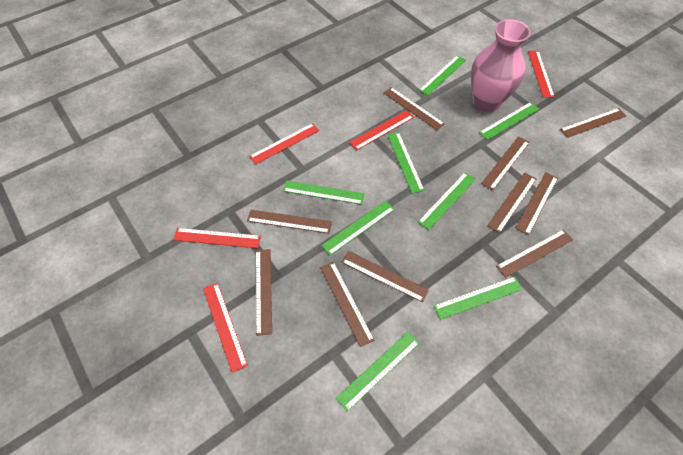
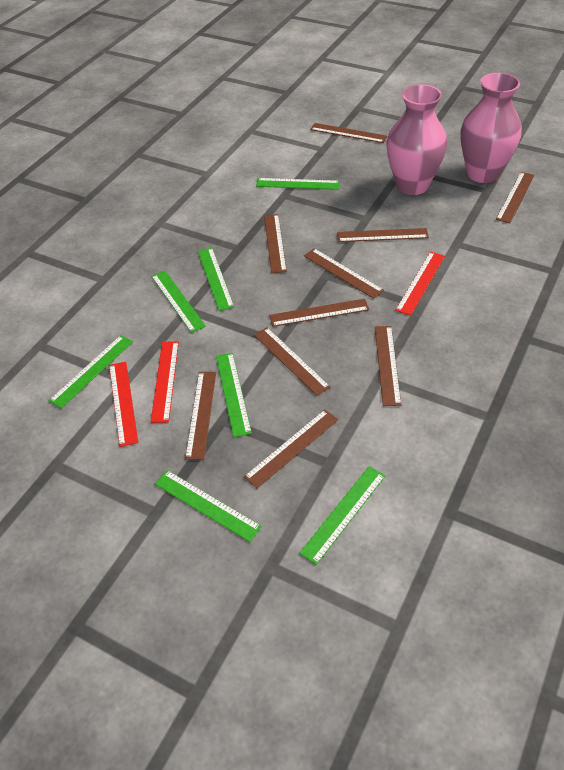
green ruler: [283,180,364,205] [321,200,395,255] [336,331,420,412] [387,132,424,193] [418,172,476,230] [419,55,466,96] [434,276,523,320] [479,102,539,140] = 8 -> [49,335,133,409] [151,271,206,333] [155,470,262,542] [198,248,234,311] [216,353,252,437] [256,178,340,190] [299,466,385,565] = 7
pink vase: [471,19,531,112] = 1 -> [386,84,447,195] [460,73,522,183] = 2
red ruler: [173,228,261,248] [203,283,248,373] [249,123,319,165] [349,110,414,150] [528,51,555,97] = 5 -> [109,362,138,447] [151,341,179,423] [395,252,445,316] = 3

